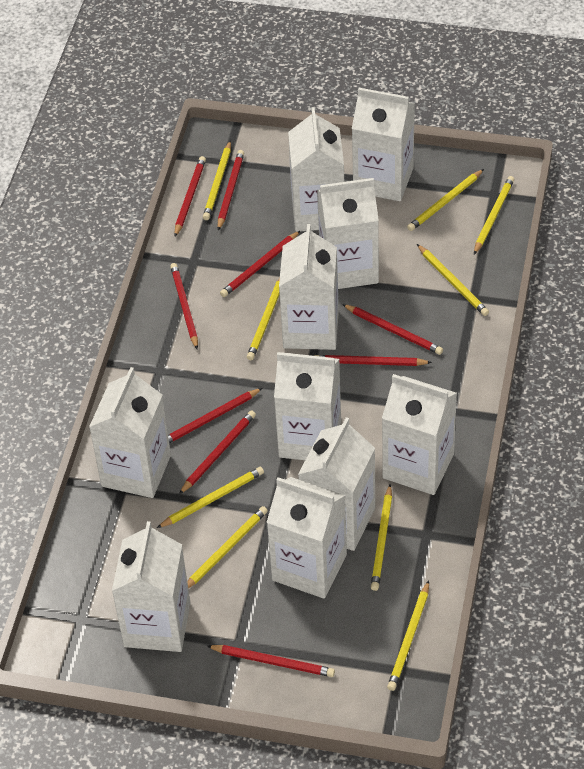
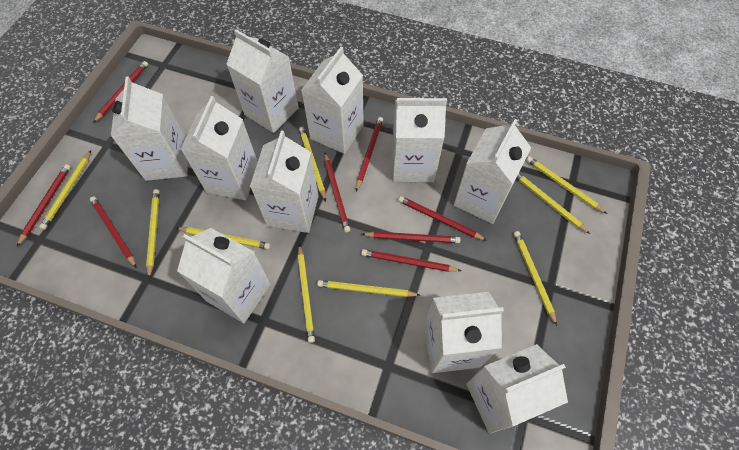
red pencil: [168,388,262,444] [170,263,198,349] [174,156,206,237] [179,410,256,494] [207,645,335,677] [218,150,244,231] [220,231,300,297] [314,355,432,366] [342,304,443,355] = 9 -> [17,164,71,246] [90,196,137,268] [93,61,148,123] [324,153,350,232] [356,117,383,191] [361,249,461,272] [362,231,461,243] [398,196,487,241] = 8

